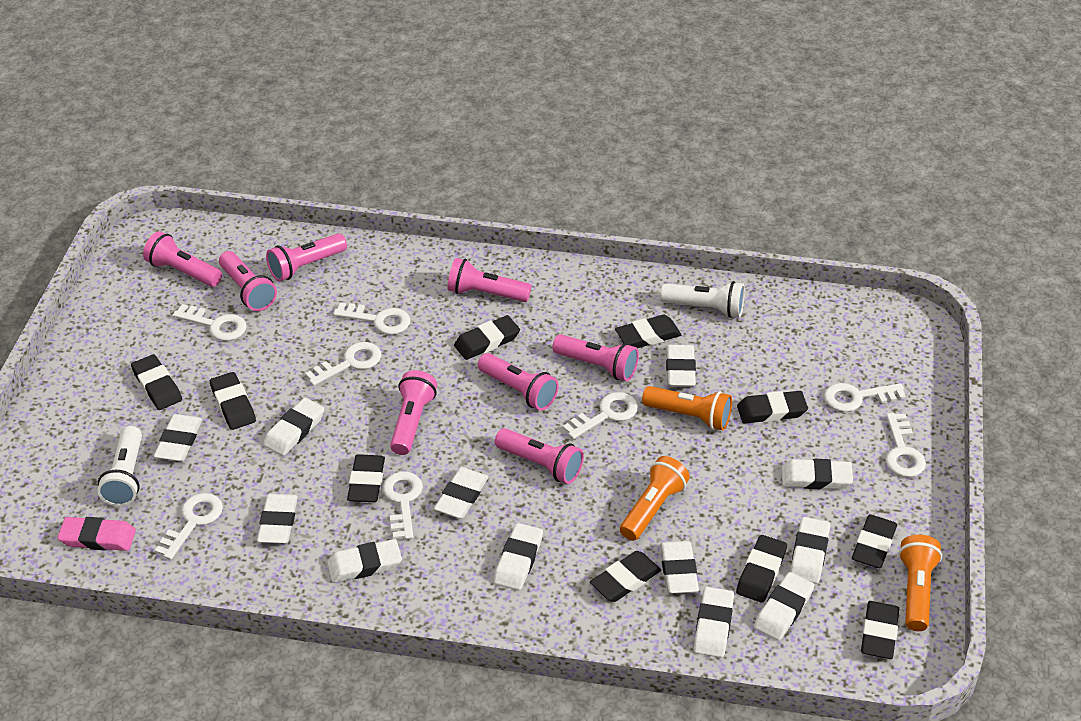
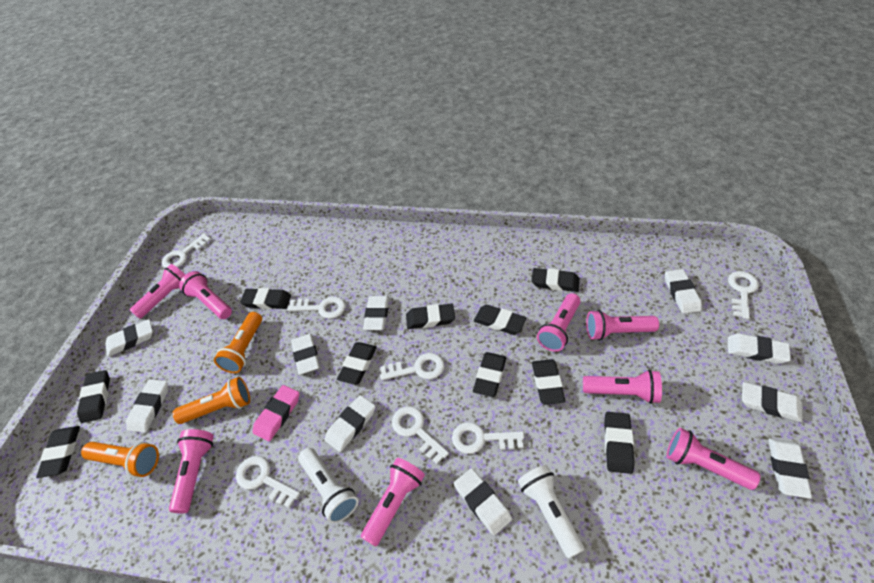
white eraser: [154,414,202,462] [257,494,298,544] [263,398,324,456] [327,539,402,583] [434,467,488,519] [494,523,543,590] [660,541,699,593] [666,345,696,387] [694,587,734,658] [754,572,814,641] [782,459,853,489] [790,517,830,584] = 12 -> [105,319,153,357] [126,379,168,433] [291,334,320,375] [325,395,376,452] [363,296,389,330] [454,468,512,535] [665,269,702,314] [728,333,791,364] [742,382,803,422] [768,438,812,499] = 10
white key: [155,493,223,560] [173,304,246,341] [305,342,382,386] [333,302,410,335] [382,472,423,540] [563,392,638,439] [824,383,906,412] [886,413,926,477] = 8 -> [162,234,211,268] [236,456,300,508] [287,296,345,319] [380,353,444,380] [392,406,449,464] [452,422,524,454] [728,271,759,319] = 7

